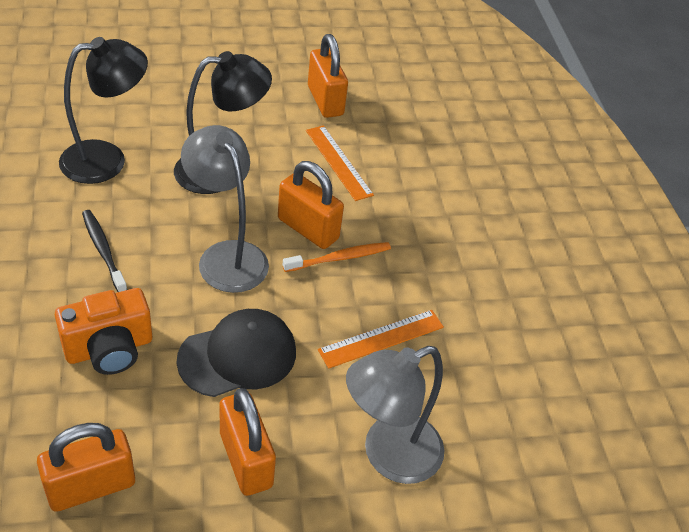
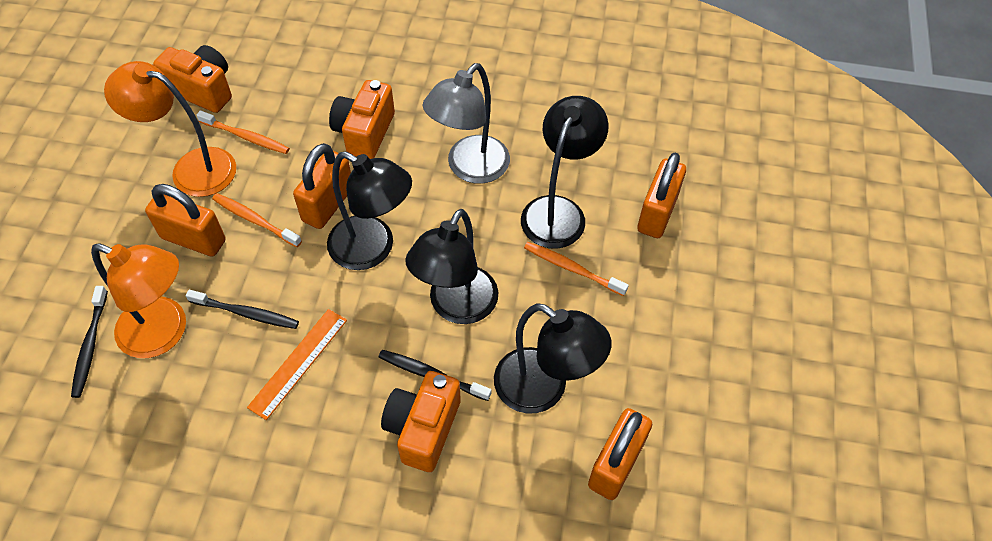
black cap: [177,309,296,397] = 1 -> none = 0
black lamp: [59,37,148,184] [174,51,272,194] = 2 -> [327,151,412,270] [405,209,499,324] [494,303,612,414] [521,96,609,249] = 4
black toothbrush: [82,210,127,292] = 1 -> [71,286,108,398] [186,290,299,329] [379,350,491,401] = 3
grey lamp: [181,125,269,293] [346,346,444,484] = 2 -> [423,63,510,184] = 1
orange camera: [55,288,152,375] = 1 -> [153,45,232,113] [329,80,395,159] [381,371,461,472] = 3
orange lamp: none = 0 -> [91,243,186,358] [104,61,236,197] = 2
orange ruler: [306,125,374,201] [318,310,444,369] = 2 -> [247,309,347,420] = 1
orange toothbrush: [283,242,391,272] = 1 -> [197,110,290,154] [212,193,302,247] [524,242,629,296] = 3

